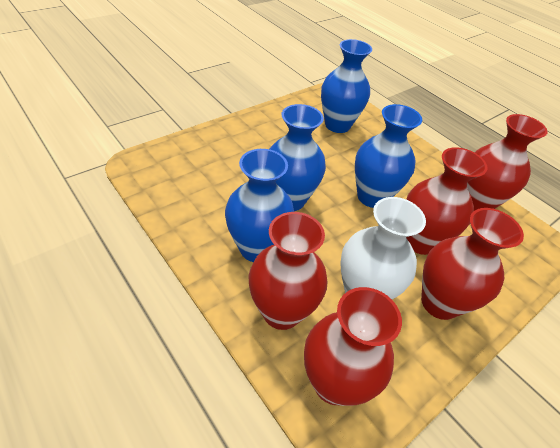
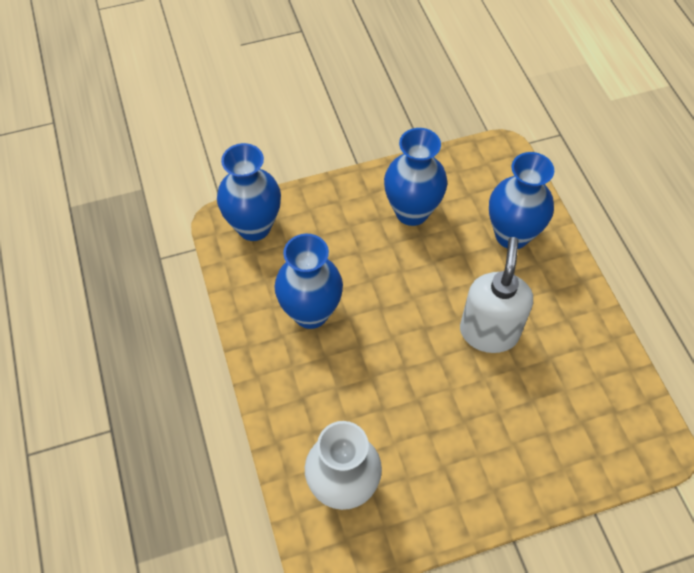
red vase: [249,212,327,330] [304,287,402,406] [406,147,487,255] [421,208,524,320] [467,114,548,211] = 5 -> none = 0
white soap dispenser: none = 0 -> [460,237,533,353] = 1

